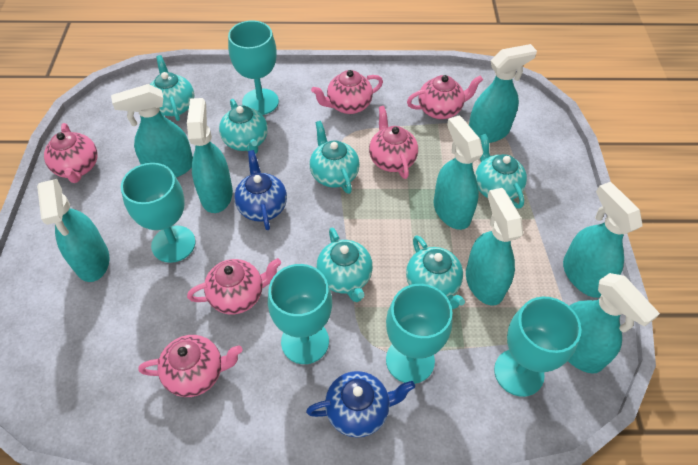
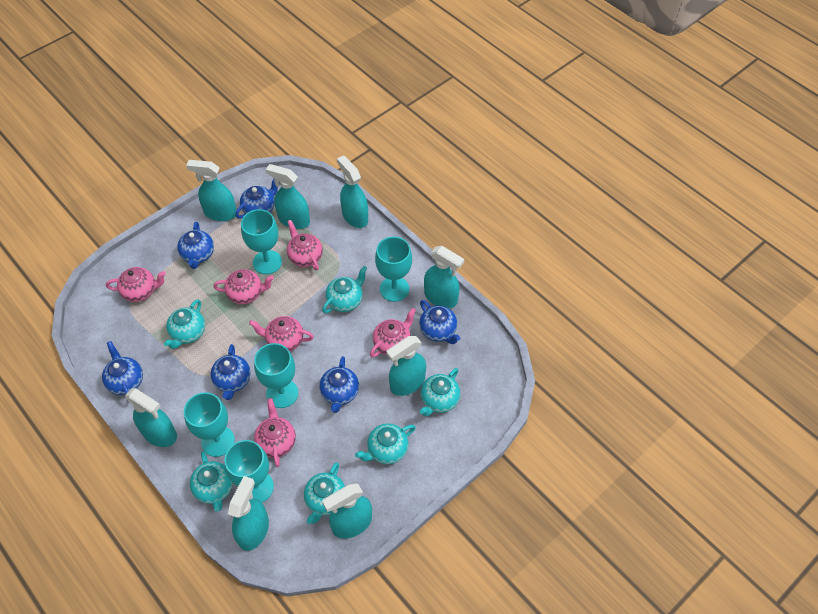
blue teapot: [234,150,287,230] [306,371,415,438] = 2 -> [102,341,143,395] [177,222,214,269] [211,344,250,400] [235,178,278,219] [319,356,359,413] [419,300,460,344] = 6

